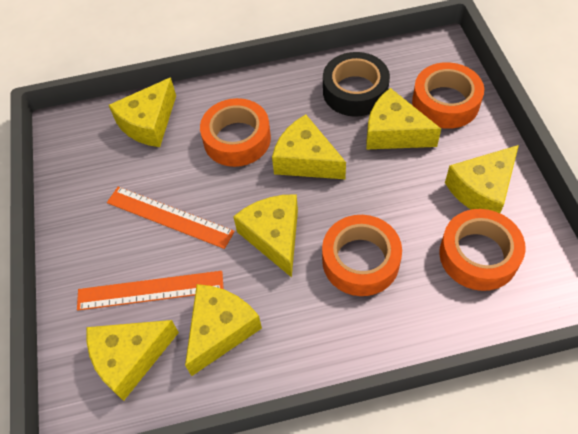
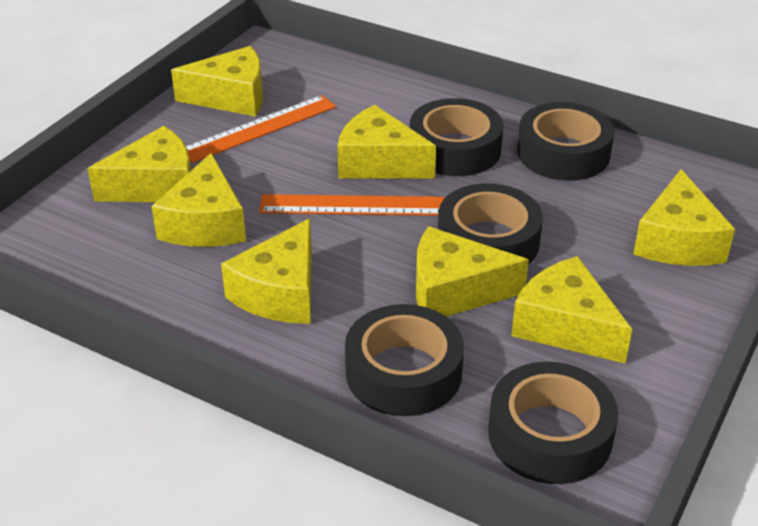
black tape: [323,52,390,117] = 1 -> [345,304,464,416] [410,98,503,176] [438,184,543,264] [488,362,618,484] [517,102,614,181] = 5
orange tape: [200,98,271,167] [322,215,402,296] [412,62,484,129] [439,209,526,291] = 4 -> none = 0
yellow cheese: [86,320,179,401] [109,77,176,147] [185,284,262,376] [233,194,298,278] [272,115,346,179] [366,88,441,150] [445,145,519,213] = 7 -> [87,126,191,202] [151,153,246,247] [171,46,263,117] [221,219,312,324] [337,105,436,179] [416,226,529,317] [511,256,632,363] [633,169,735,266] = 8

